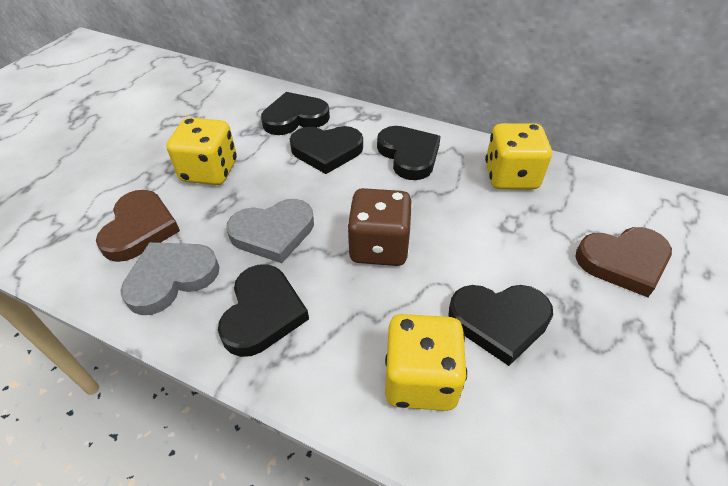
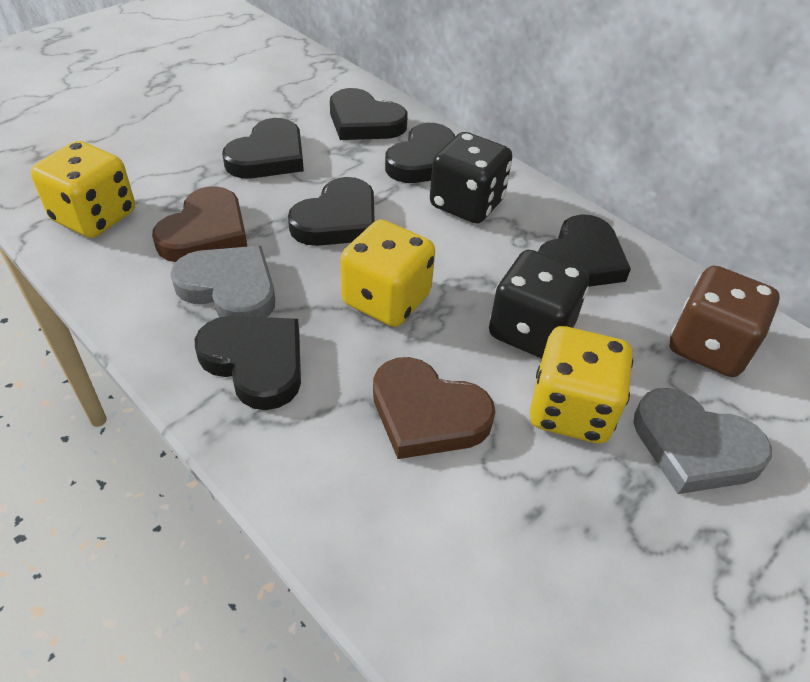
black dice: none = 0 -> [430,132,512,223] [489,250,589,359] = 2
black heart: [218,264,309,357] [261,92,330,135] [290,126,363,174] [377,126,441,180] [448,285,553,366] = 5 -> [195,316,301,410] [222,118,304,179] [288,177,375,246] [330,88,408,140] [385,123,455,183] [538,214,631,287] = 6

